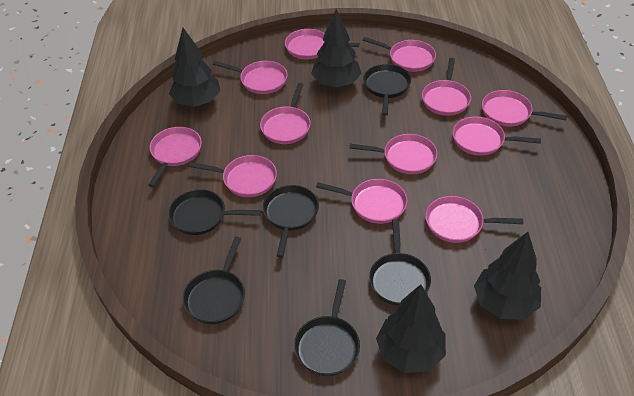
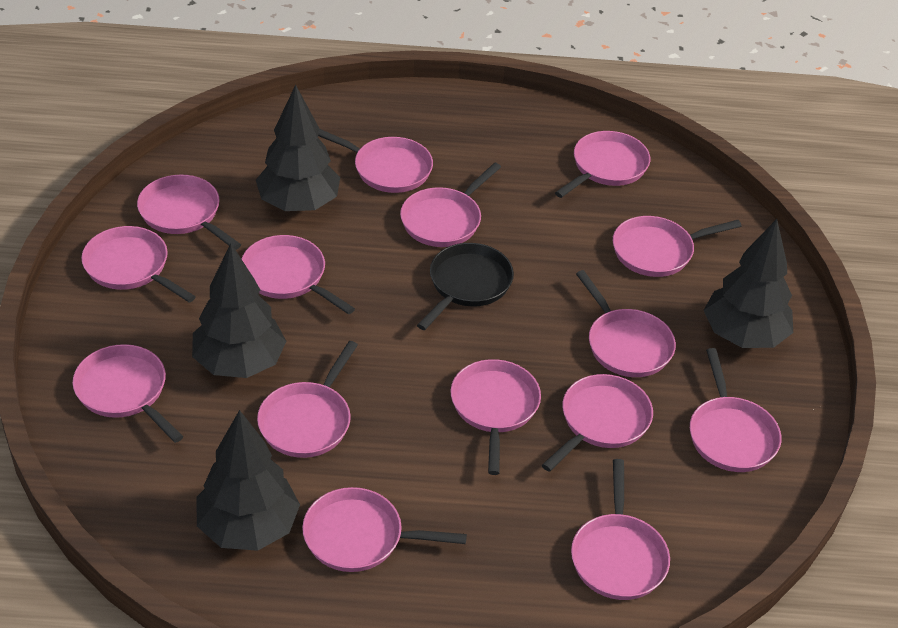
black pan: [168,189,262,235] [183,237,245,324] [263,185,319,258] [294,279,360,376] [363,64,411,116] [369,219,431,306] = 6 -> [417,243,514,330] = 1
pink pan: [148,127,202,187] [189,155,277,197] [213,61,288,94] [260,83,311,144] [285,29,359,59] [316,179,407,224] [350,134,437,174] [363,37,436,72] [422,58,471,116] [426,196,523,243] [453,117,541,156] [482,90,567,127] = 12 -> [73,344,183,443] [81,226,196,303] [137,175,241,250] [242,235,355,314] [257,341,358,458] [302,487,467,572] [318,129,433,193] [400,162,501,247] [451,359,541,475] [542,374,653,472] [555,131,650,198] [571,459,670,600] [576,270,676,377] [613,216,742,277] [690,348,782,472] = 15

